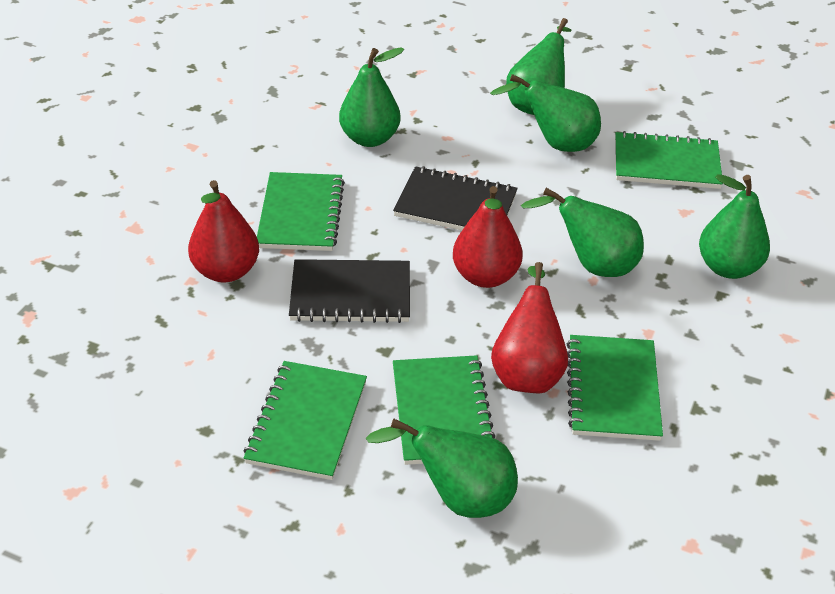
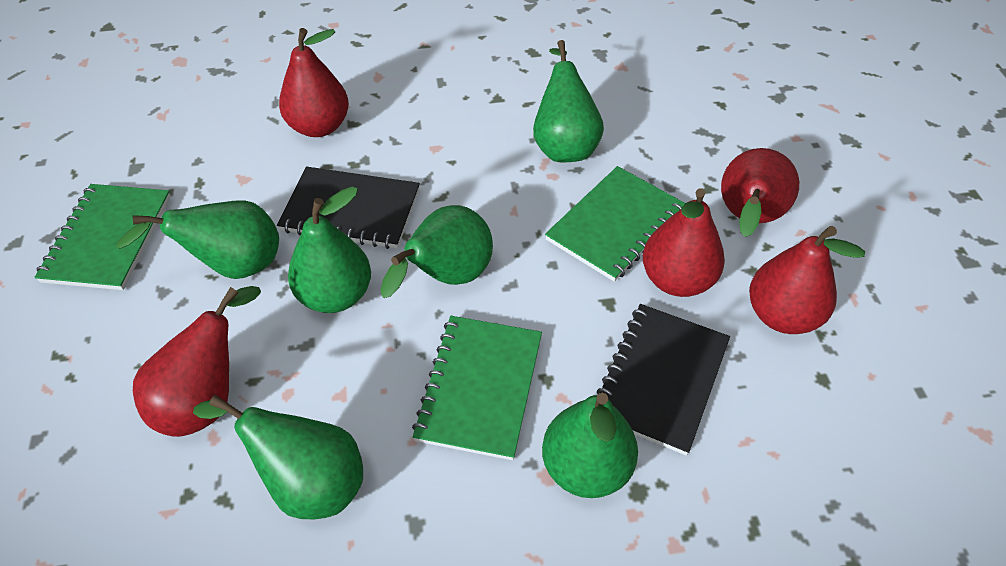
green notebook: [243,361,367,480] [257,172,345,251] [393,355,495,465] [567,335,663,441] [615,131,723,189] = 5 -> [34,184,171,290] [412,316,542,460] [545,166,685,282] = 3
red pear: [188,180,259,282] [453,186,523,288] [491,262,568,394] = 3 -> [133,286,261,437] [279,28,349,137] [643,188,725,297] [721,148,799,237] [749,226,865,334] = 5

